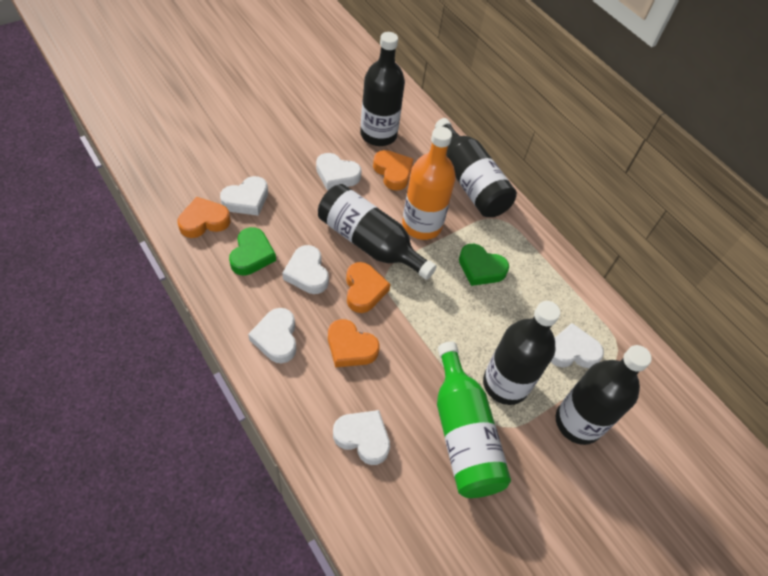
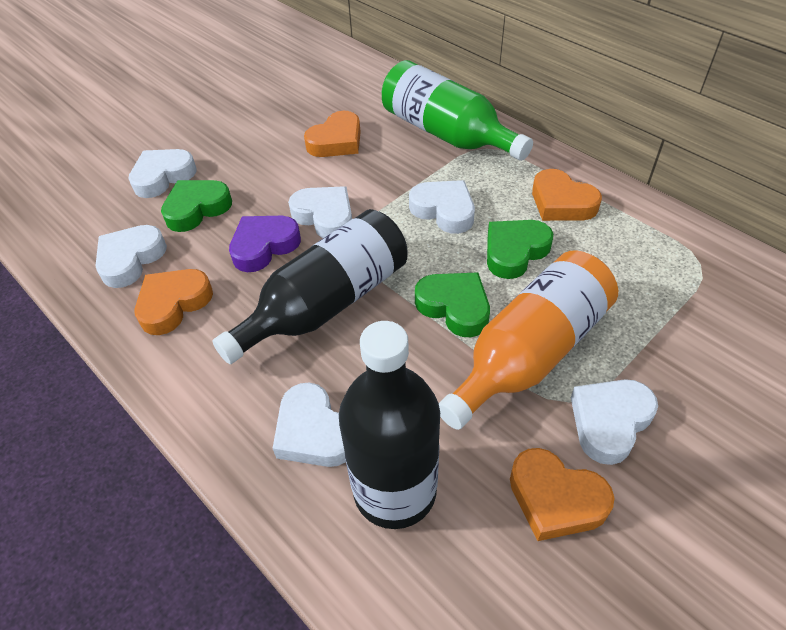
black bottle: [318,184,437,280] [360,32,405,146] [435,118,517,217] [483,301,560,405] [556,345,652,445] = 5 -> [212,209,407,364] [339,321,440,529] = 2
green heart: [229,227,276,276] [459,244,509,286] = 2 -> [161,180,232,232] [415,272,490,337] [487,220,553,279] = 3
purple heart: none = 0 -> [229,216,301,272] = 1

